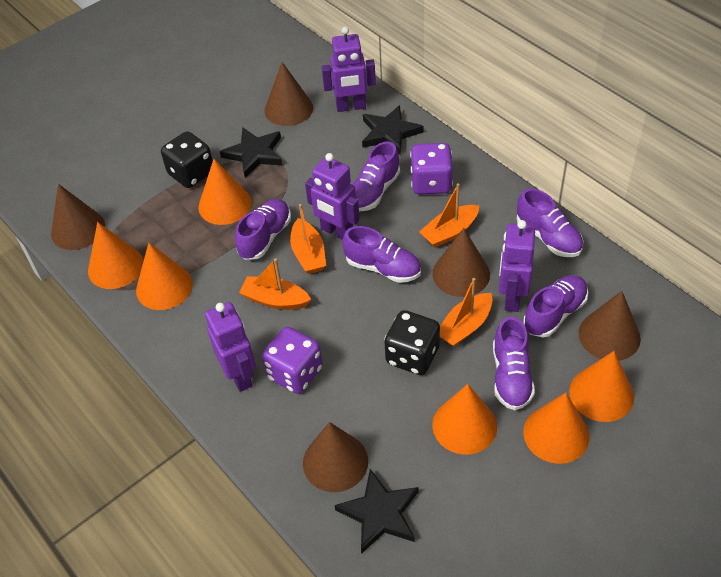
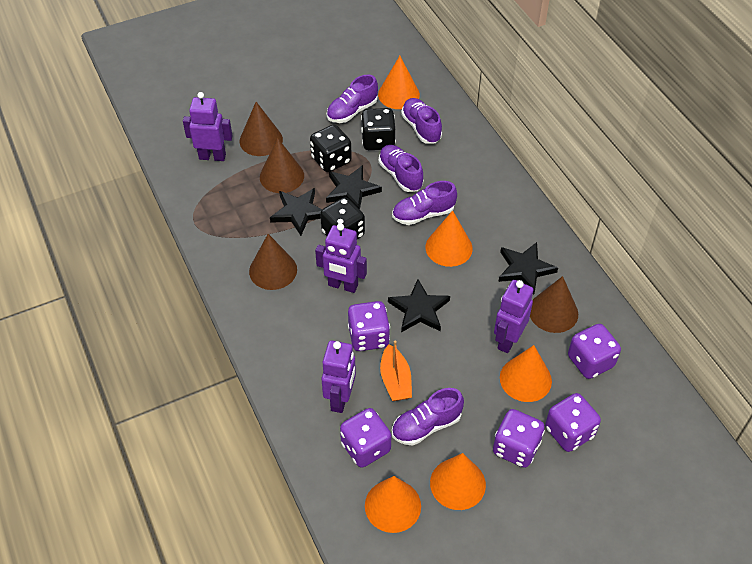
black dice: [161,131,213,188] [384,310,440,375] = 2 -> [310,125,352,172] [320,197,365,239] [361,108,396,150] = 3
black star: [220,127,283,178] [334,469,419,553] [362,105,423,156] = 3 -> [270,188,322,236] [326,165,382,209] [388,279,450,332] [498,242,558,294] = 4
brown cone: [51,184,105,250] [265,62,313,126] [303,422,368,492] [433,228,490,297] [579,291,641,361] = 5 -> [239,102,283,156] [249,234,297,290] [260,138,304,193] [530,276,578,333] = 4
orange boat: [239,258,311,310] [290,204,326,274] [419,183,479,248] [440,278,492,347] = 4 -> [380,341,412,401] = 1
orange cone: [88,222,143,289] [136,243,193,310] [198,159,251,225] [432,384,497,455] [523,393,589,464] [569,351,634,422] = 6 -> [365,476,421,533] [378,56,420,109] [425,210,473,267] [430,453,486,510] [500,345,552,402] = 5
purple dice: [262,327,323,394] [410,143,453,195] = 2 -> [340,408,391,468] [348,301,390,351] [493,409,545,468] [545,393,601,452] [568,324,621,379] = 5
purple shoe: [235,199,291,260] [342,226,421,283] [352,141,400,211] [493,316,535,410] [517,188,583,257] [524,275,588,338] = 6 -> [326,74,378,123] [379,145,423,192] [392,181,457,225] [392,388,464,446] [401,98,442,143] = 5

